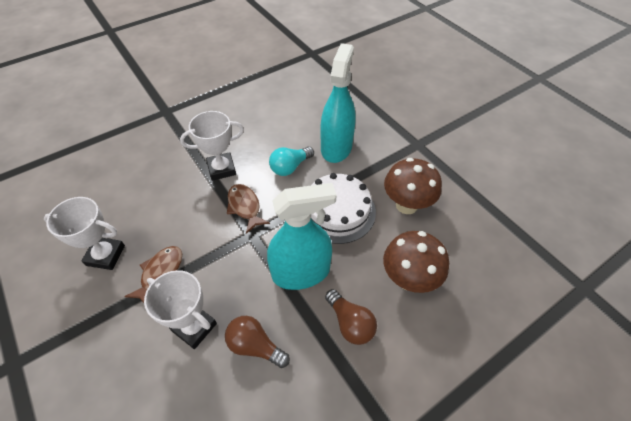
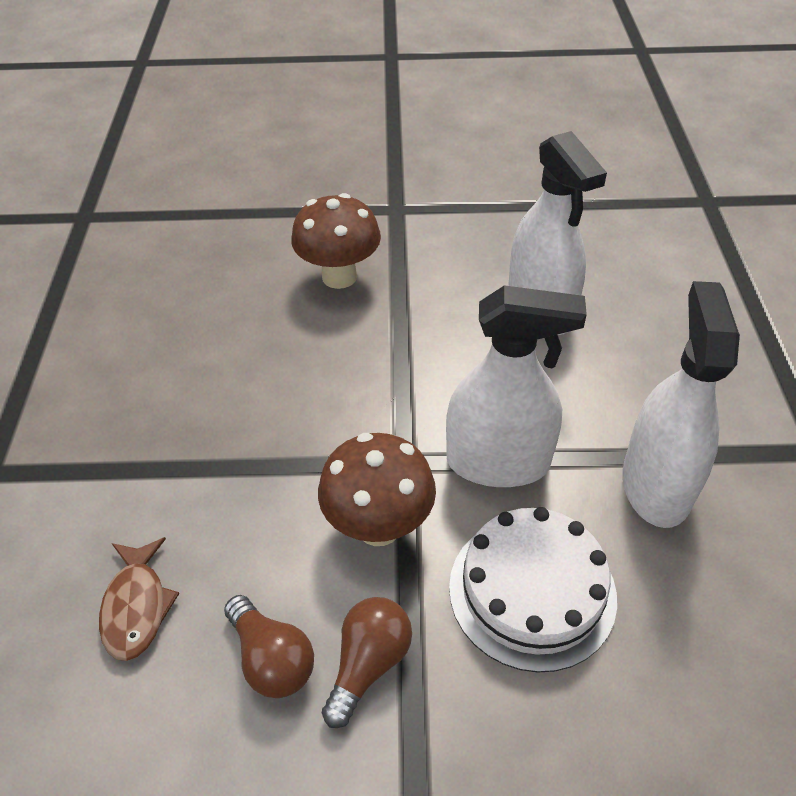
brown fish: [124,246,182,303] [227,184,270,234] = 2 -> [99,537,180,661] = 1
turquoise light bulb: [269,147,314,176] = 1 -> none = 0
turquoise spray bottle: [267,183,337,290] [321,43,356,163] = 2 -> none = 0
white spray bottle: none = 0 -> [446,285,587,487] [508,131,607,335] [622,281,740,528] = 3
white trophy: [44,197,125,270] [144,270,217,349] [180,111,244,181] = 3 -> none = 0

